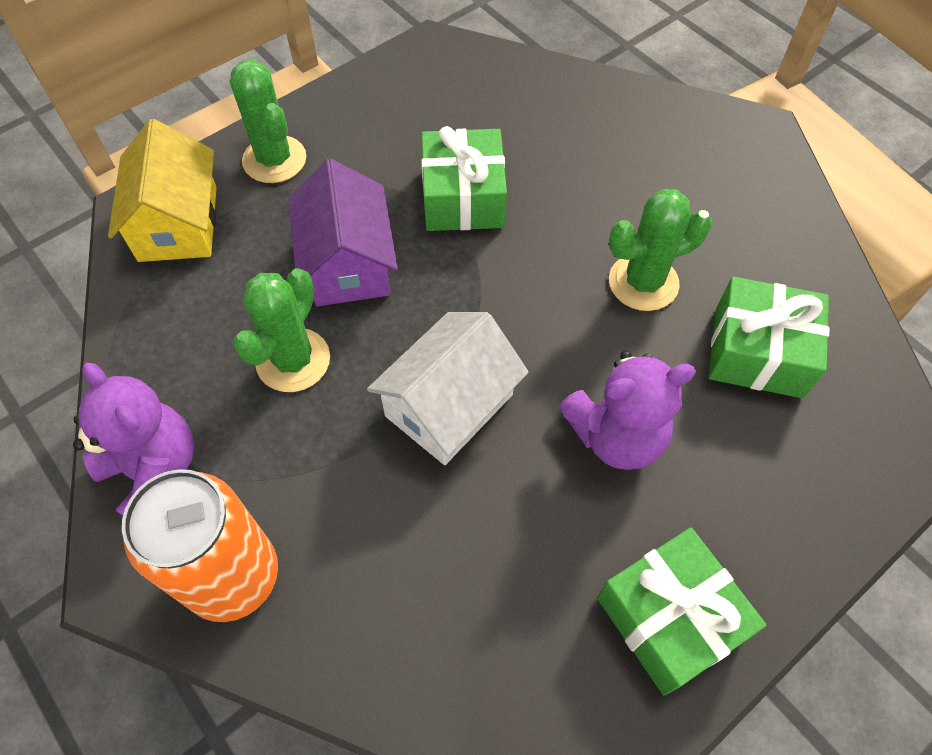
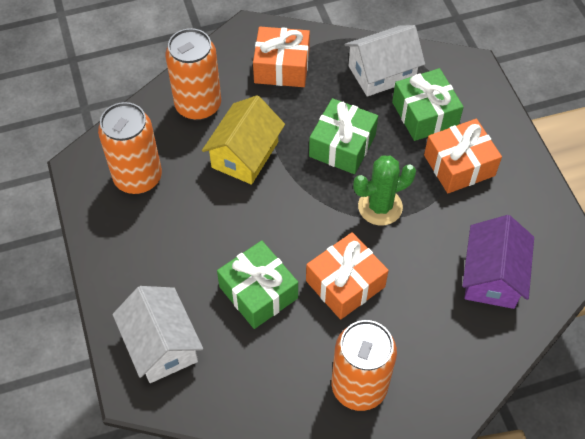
green cactus: [230,60,306,183] [233,268,330,392] [609,189,712,311] = 3 -> [353,156,416,225] = 1
orange can: [122,469,278,622] = 1 -> [98,102,162,194] [166,28,221,120] [332,320,397,411] = 3
orange gift: none = 0 -> [253,27,310,87] [306,232,389,320] [424,119,502,193] = 3
purple teddy bear: [73,363,194,516] [559,351,696,470] = 2 -> none = 0
white house: [367,312,529,465] = 1 -> [113,286,203,383] [345,25,425,97] = 2

